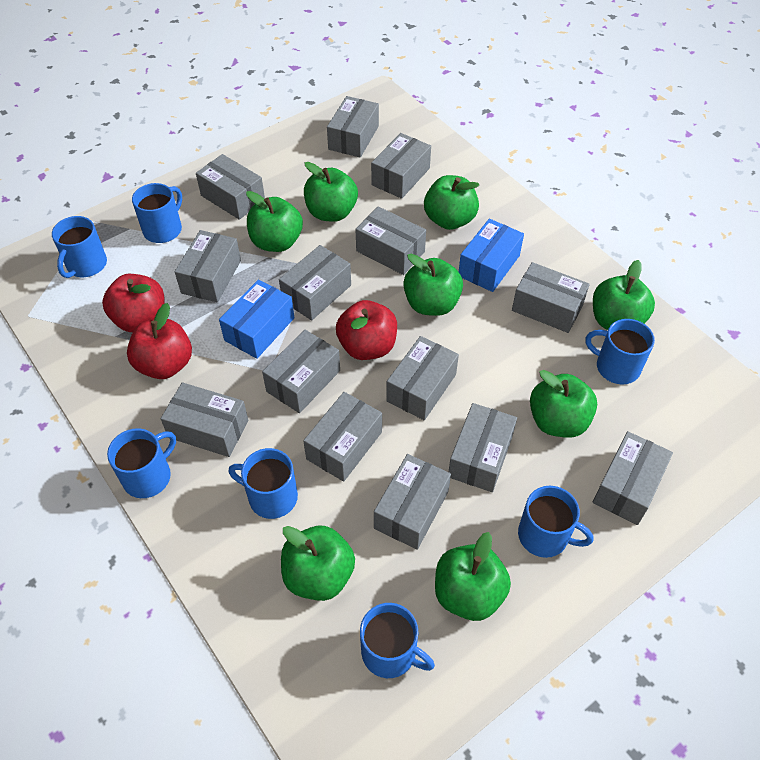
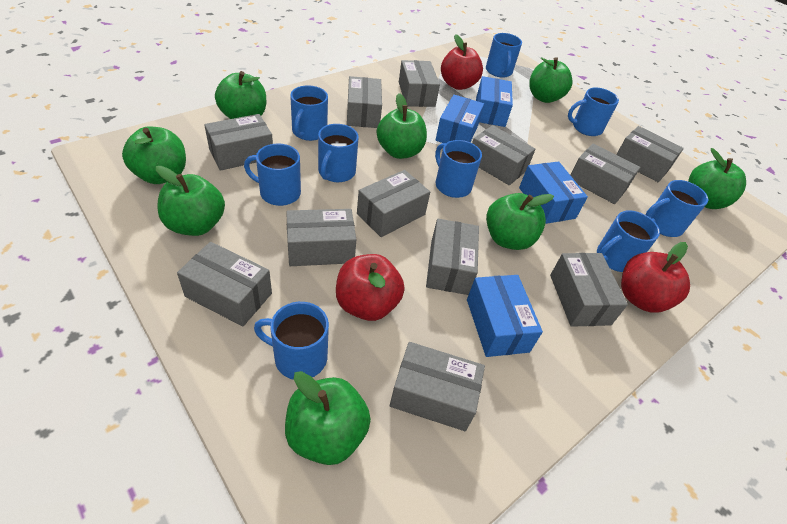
blue box: [219,279,294,359] [459,219,524,292] = 2 -> [436,95,484,143] [467,275,543,357] [476,76,513,127] [519,161,588,224] = 4
blue mug: [52,216,107,278] [107,428,176,498] [132,183,182,243] [228,448,298,519] [360,603,435,678] [518,486,594,558] [585,319,655,384] = 7 -> [244,144,301,206] [254,302,329,380] [290,85,328,141] [318,124,359,182] [435,140,482,198] [486,33,522,78] [568,87,619,136] [597,210,660,272] [645,180,708,237] = 9
grey box: [161,382,248,457] [175,230,241,302] [196,154,265,220] [262,330,340,413] [279,245,351,320] [303,392,382,482] [327,96,379,157] [356,206,426,275] [371,133,431,199] [374,454,451,550] [386,336,459,420] [449,403,517,492] [512,262,590,333] [593,431,673,525] = 14 -> [177,242,272,327] [204,114,273,171] [286,209,356,266] [347,76,382,128] [357,170,430,237] [390,342,485,431] [399,60,440,107] [426,219,479,295] [472,125,535,185] [550,253,628,327] [571,144,640,204] [616,126,684,182] = 12

